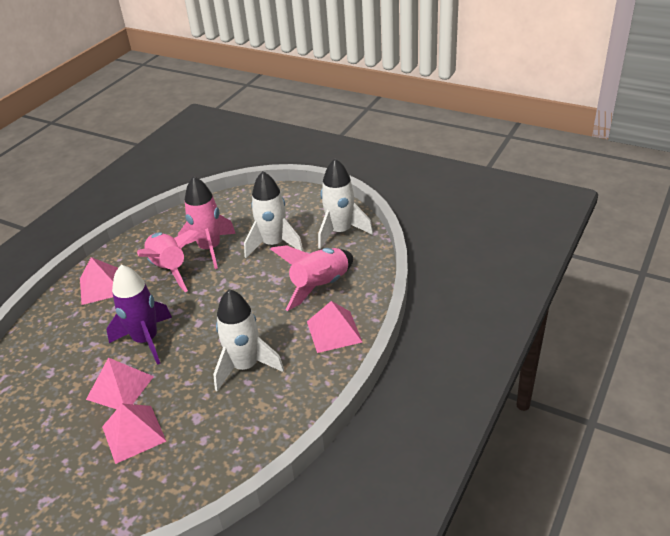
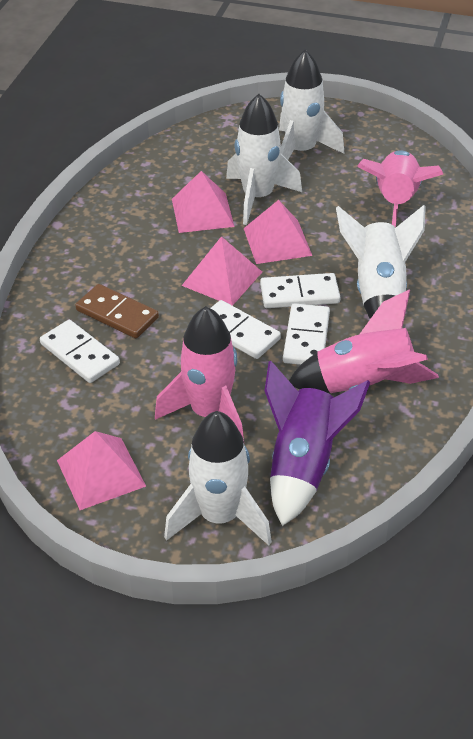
brown domino: none = 0 -> [75,284,159,338] = 1
white domino: none = 0 -> [40,320,120,383] [211,300,281,359] [260,273,341,308] [283,303,330,365] = 4
white rocket: [213,289,284,391] [244,171,304,258] [318,159,373,249] = 3 -> [164,411,272,545] [226,94,302,225] [279,49,344,160] [336,205,426,319] = 4

